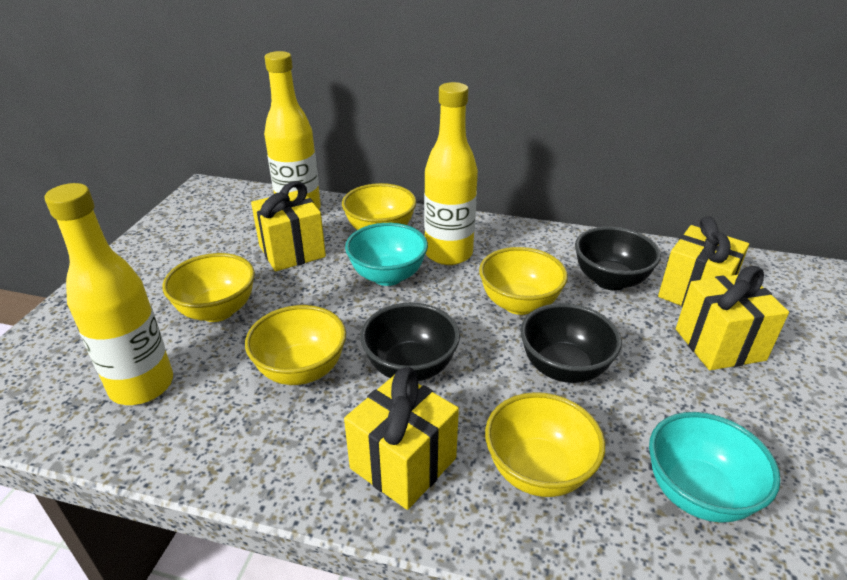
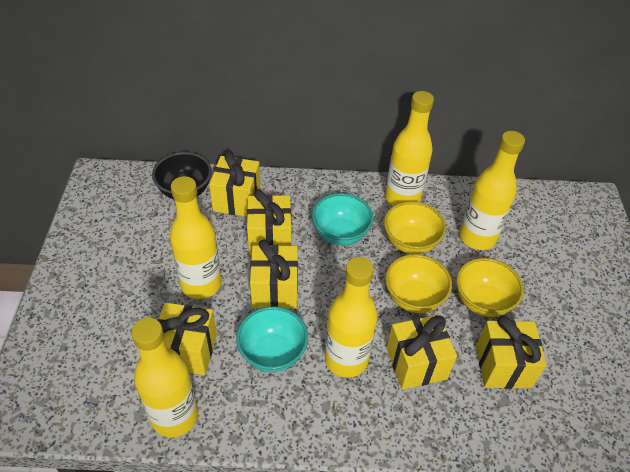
black bowl: [360,302,460,381] [520,303,622,383] [575,226,661,291] = 3 -> [152,152,212,200] = 1
yellow bottle: [45,183,173,405] [264,51,321,209] [424,82,478,265] = 3 -> [131,317,198,438] [170,176,222,299] [325,257,378,378] [385,91,434,206] [459,131,525,250] = 5
yellow bowl: [162,253,255,322] [245,305,346,385] [342,183,416,230] [479,247,568,315] [485,392,605,497] = 5 -> [384,201,446,254] [385,254,452,313] [456,258,524,317] = 3
yellow gift: [251,181,326,271] [344,367,459,510] [658,216,749,307] [676,266,789,370] = 4 -> [158,303,217,375] [209,150,261,217] [247,189,291,255] [250,239,298,309] [387,315,457,390] [476,315,546,389] = 6

